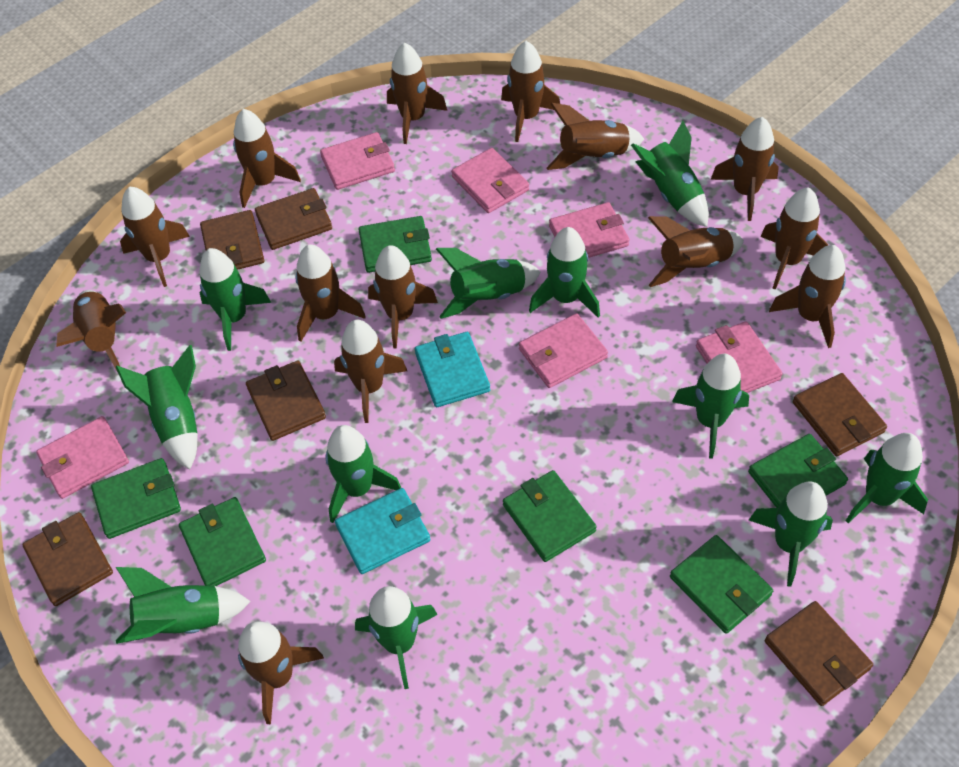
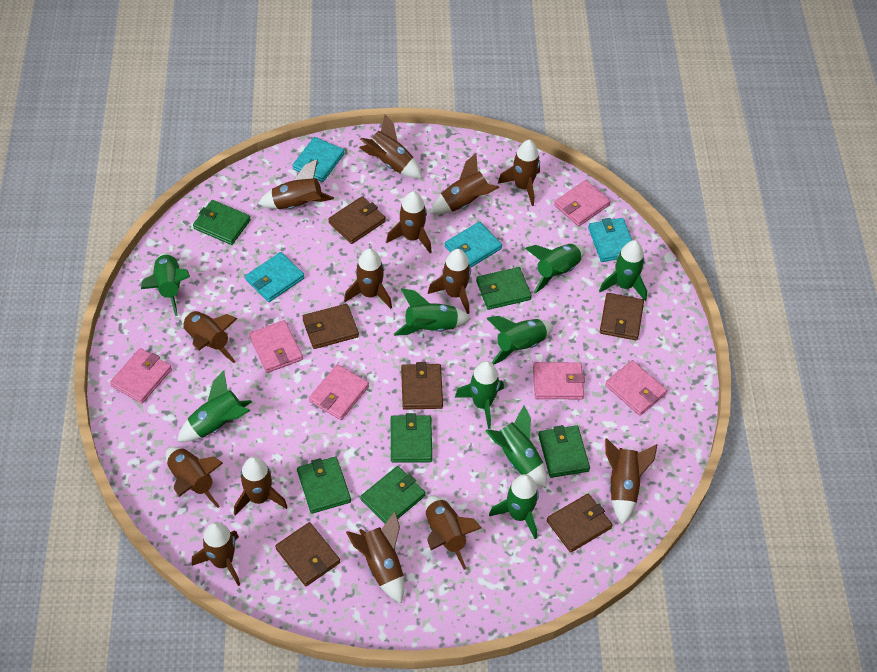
green rocket: [116,345,198,470] [116,567,251,644] [199,248,271,351] [325,425,401,523] [355,586,438,689] [436,248,541,319] [529,227,600,318] [631,121,709,227] [672,354,749,459] [749,481,833,587] [846,433,928,523] = 11 -> [141,252,190,316] [177,371,252,442] [394,288,471,336] [455,361,504,429] [485,405,547,488] [487,316,553,365] [489,474,539,539] [525,244,584,293] [599,240,647,301] = 9
turquoise wallet: [335,488,430,574] [415,332,490,407] = 2 -> [245,252,305,302] [292,137,345,182] [445,222,502,267] [588,218,632,262] = 4

